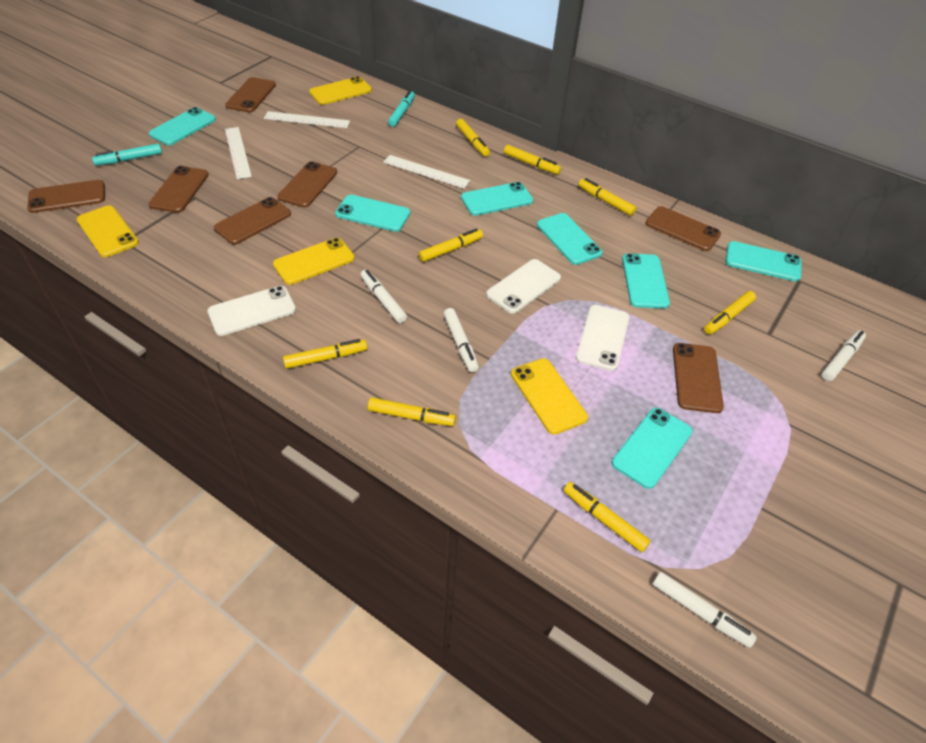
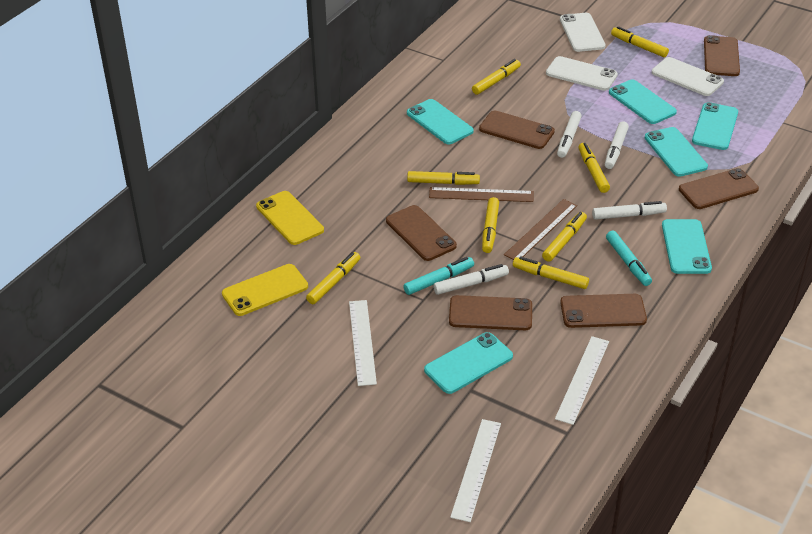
brown phone: [27,180,105,213] [148,166,209,213] [214,197,291,245] [225,77,276,112] [277,161,337,207] [646,206,721,251] [673,343,724,413] = 7 -> [386,205,457,261] [449,295,532,330] [479,111,555,149] [560,294,647,328] [679,168,759,209] [704,35,740,76] = 6
brown ruler: none = 0 -> [429,187,534,202] [504,199,577,260] = 2
turquoise phone: [149,107,216,145] [335,195,410,232] [461,182,533,216] [537,213,603,265] [612,407,693,489] [622,253,670,309] [726,241,802,281] = 7 -> [407,99,474,144] [424,332,513,394] [609,79,677,124] [645,127,708,177] [662,219,712,274] [692,102,738,150] = 6
yellow phone: [77,205,139,257] [273,238,355,285] [309,76,372,105] [511,358,588,435] = 4 -> [222,264,308,316] [256,191,324,245] = 2

